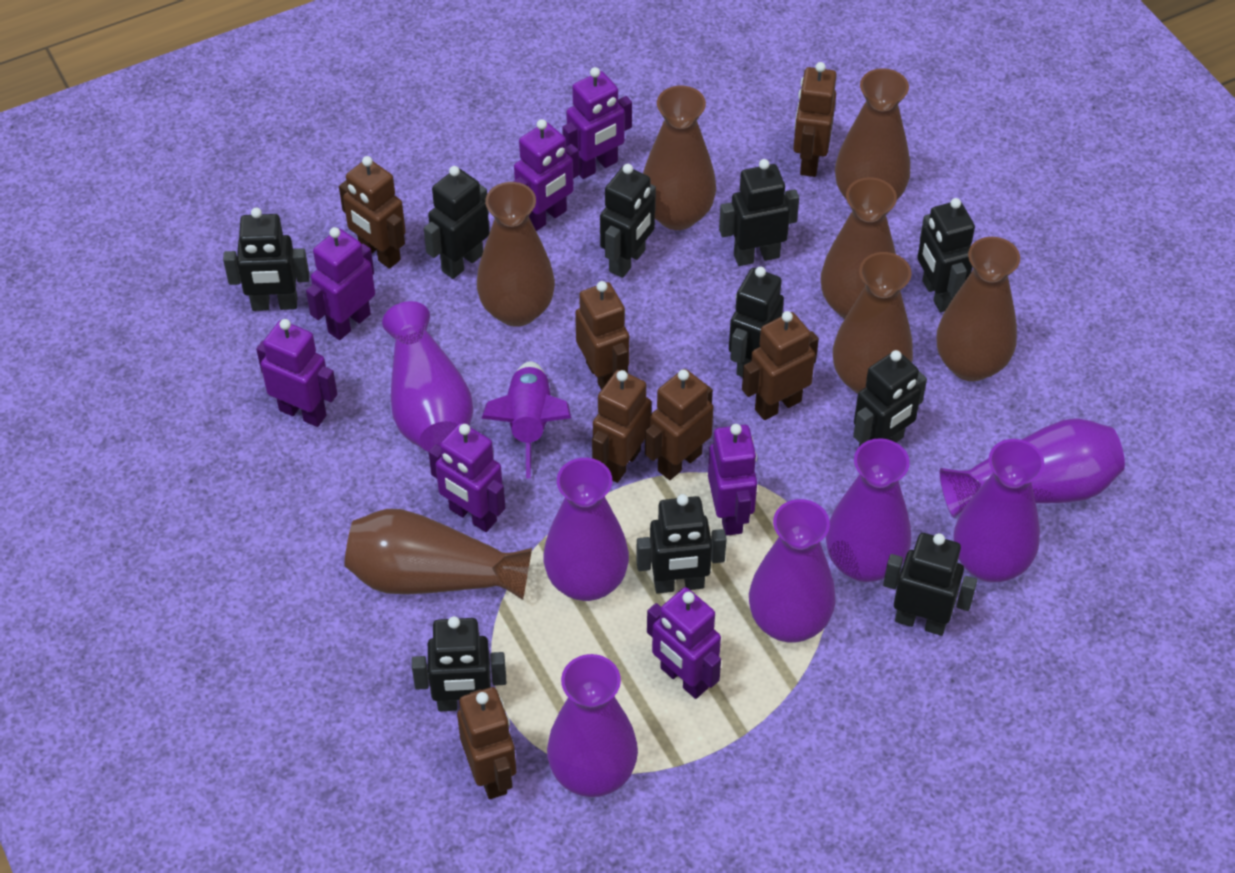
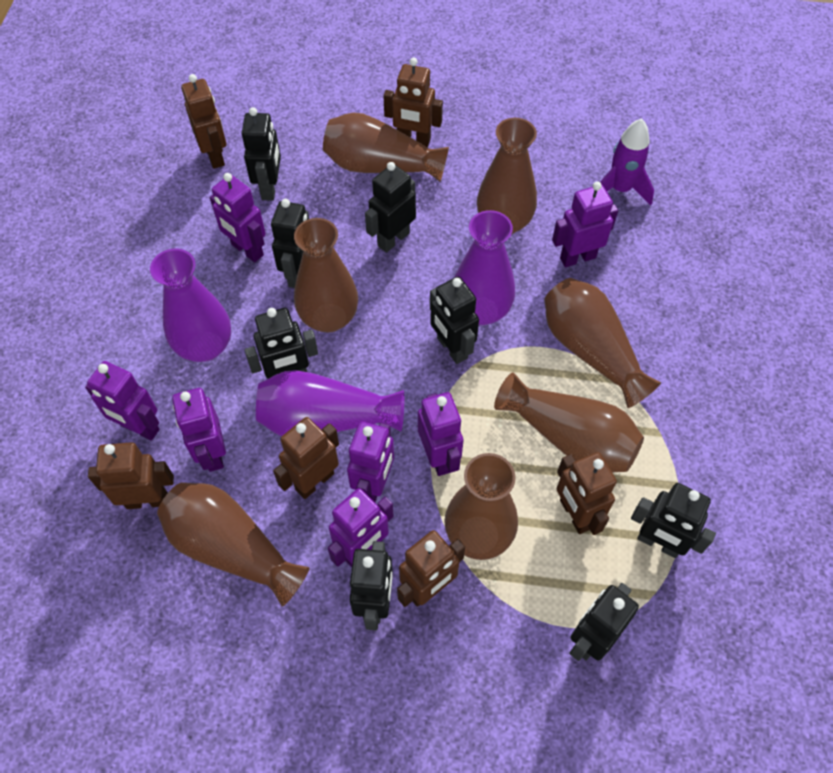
black robot: [223,208,309,311] [412,616,506,711] [424,166,489,279] [600,164,656,278] [636,494,727,594] [719,159,799,266] [729,267,784,377] [853,350,927,446] [883,533,977,636] [917,198,975,312] = 10 -> [241,107,281,201] [245,308,318,379] [271,199,309,288] [350,541,393,630] [365,162,416,253] [430,277,479,364] [569,583,639,661] [631,483,716,558] = 8
brown robot: [339,156,406,269] [457,687,516,799] [575,281,629,390] [592,370,651,483] [645,369,714,480] [742,311,819,420] [793,62,837,177] = 7 -> [88,442,174,509] [181,74,227,169] [273,417,339,499] [383,58,443,147] [397,530,465,607] [556,452,617,535] = 6
purple vase: [382,301,473,452] [543,458,629,601] [547,654,638,797] [749,499,836,642] [826,438,911,582] [940,418,1125,517] [954,439,1045,582] = 7 -> [150,248,231,362] [256,370,404,436] [455,210,515,325] = 3

